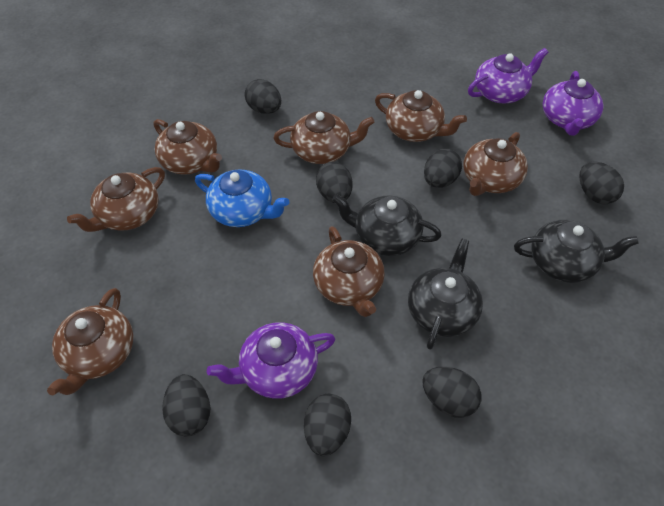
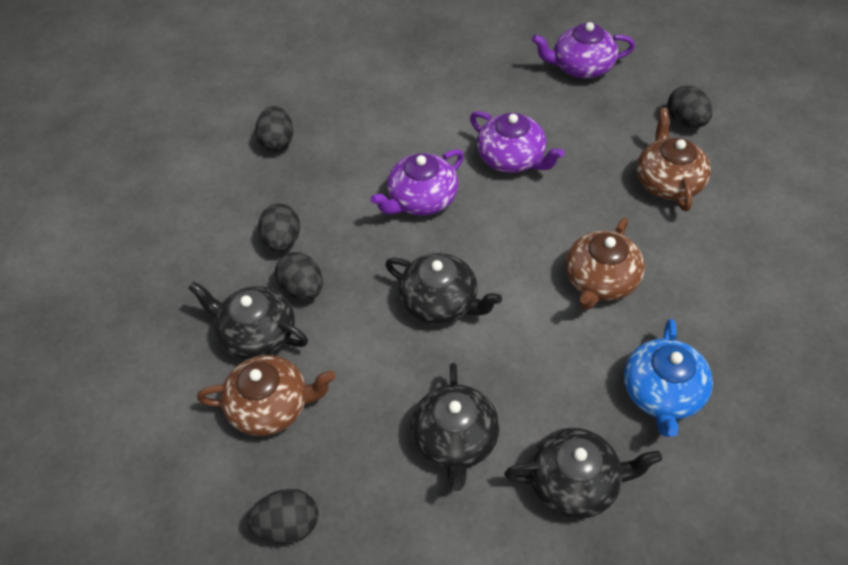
black egg: [162,374,211,437] [244,79,281,114] [304,394,351,456] [316,162,353,203] [422,367,482,418] [424,149,462,188] [579,162,624,204] = 7 -> [247,489,318,544] [255,106,293,152] [258,204,300,252] [275,252,323,300] [667,86,713,128] = 5
black teapot: [332,194,441,256] [408,239,483,350] [514,220,639,283] = 3 -> [188,281,308,360] [385,253,502,324] [411,363,500,491] [504,428,662,519] = 4
brown teapot: [47,288,134,395] [67,167,165,232] [154,119,222,175] [273,111,375,164] [313,226,385,317] [375,90,467,142] [463,132,528,196] = 7 -> [197,355,335,436] [565,218,645,310] [637,108,711,211] = 3

